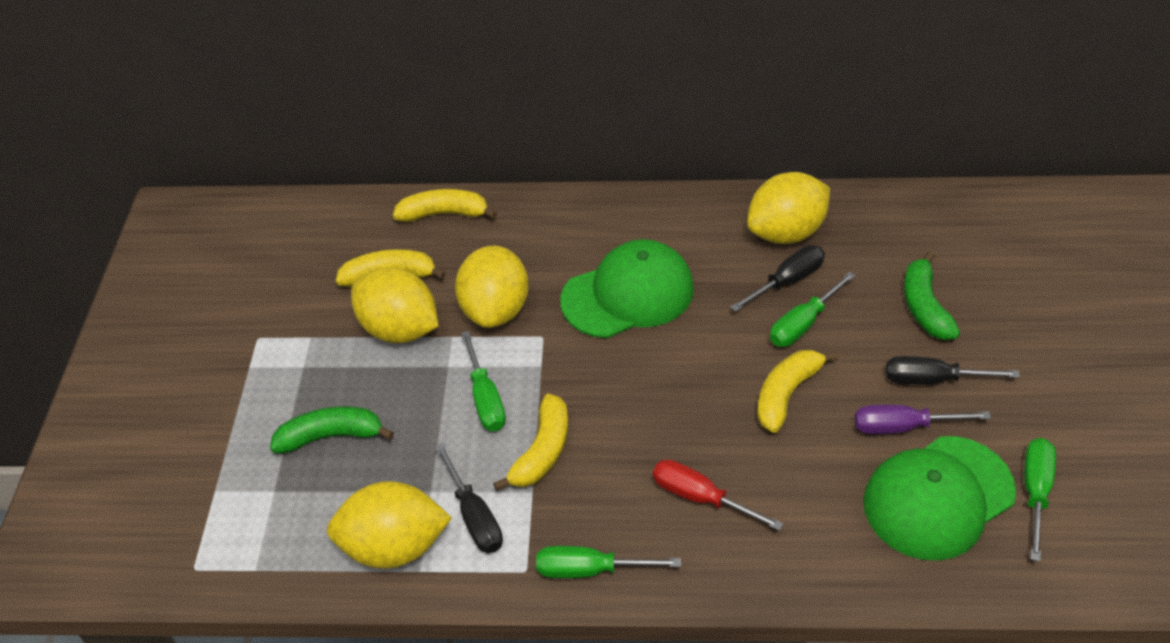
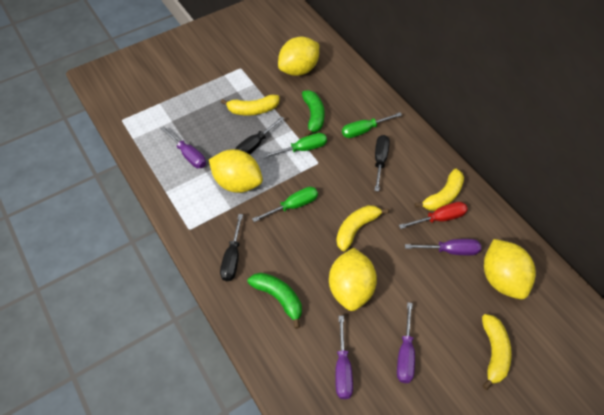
green cap: [560,239,694,338] [863,436,1016,561] = 2 -> none = 0
green screwdriver: [461,331,506,431] [536,546,681,578] [770,271,856,347] [1024,438,1056,562] = 4 -> [252,187,318,222] [263,133,327,158] [342,112,402,138] = 3
purple screwdriver: [854,405,991,434] = 1 -> [160,126,206,168] [335,316,353,399] [397,302,415,383] [405,239,481,255] = 4

